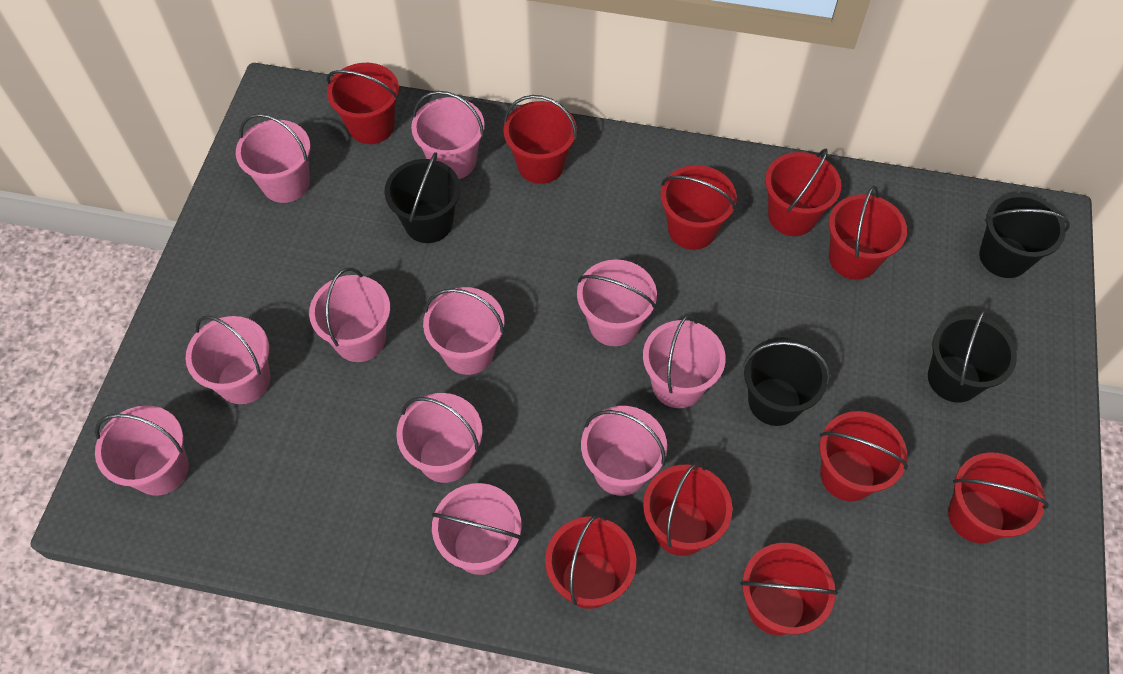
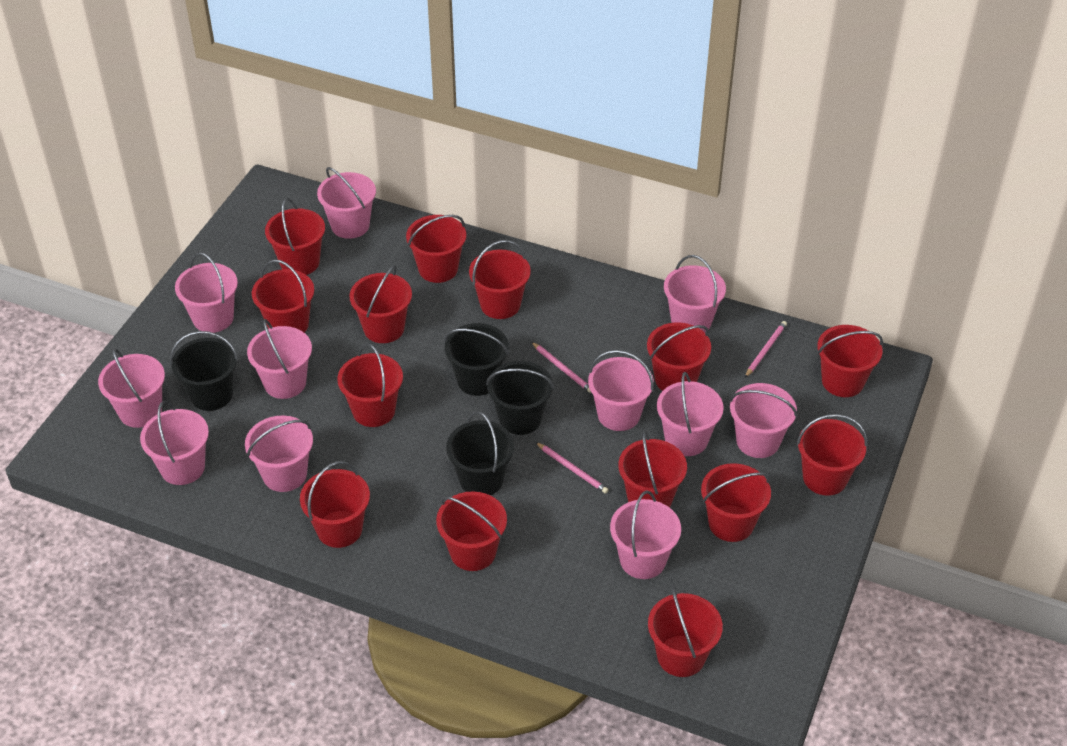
pink pencil: none = 0 -> [531,342,591,393] [535,442,609,494] [745,321,787,378] = 3
red bucket: [327,63,399,144] [504,95,577,184] [545,514,636,609] [643,462,733,556] [660,165,737,250] [740,543,838,635] [765,149,841,236] [820,411,908,501] [829,186,907,280] [948,453,1049,544] = 10 -> [252,260,314,333] [265,198,325,275] [300,461,370,548] [337,343,403,427] [350,265,412,343] [406,215,466,283] [436,491,507,571] [469,240,531,319] [618,431,687,508] [647,323,711,391] [648,587,723,677] [701,463,771,542] [796,414,867,496] [817,325,883,397] = 14

